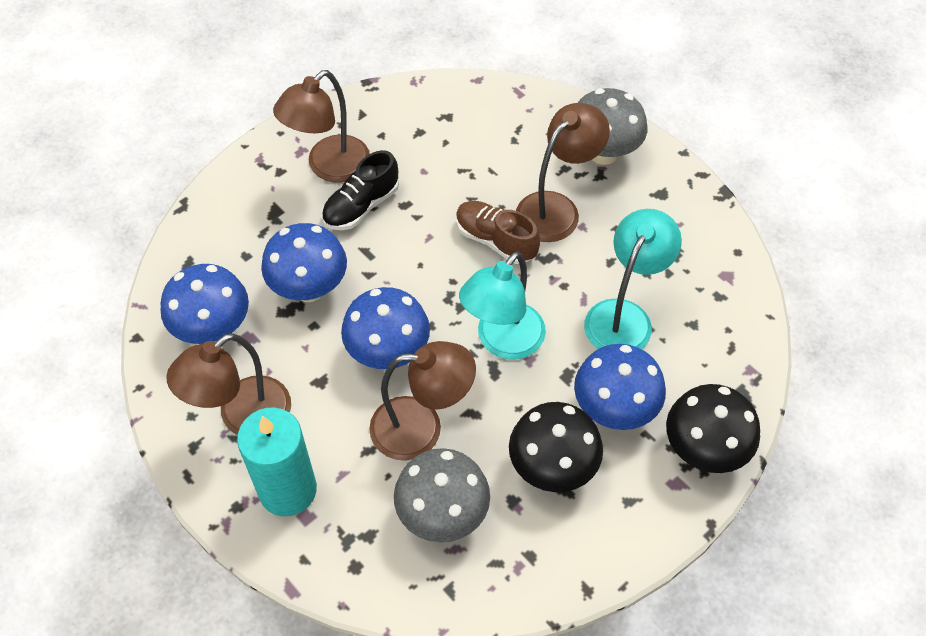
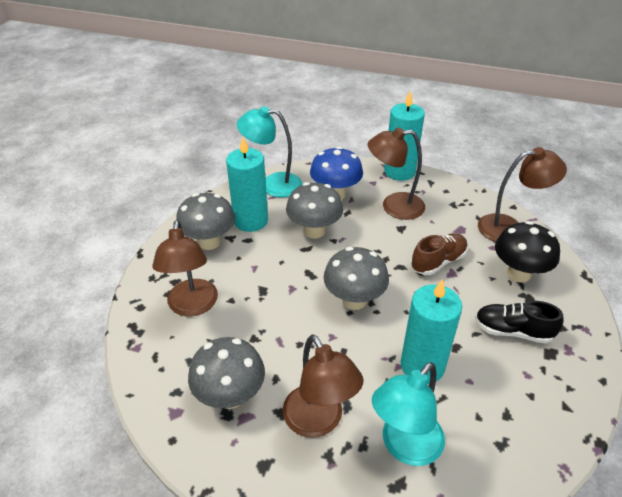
black mushroom: [509,402,603,492] [666,384,760,473] = 2 -> [495,221,560,283] = 1
blue mushroom: [160,264,249,344] [261,223,347,302] [341,287,430,369] [574,344,666,430] = 4 -> [310,146,363,199] = 1
grey mushroom: [394,448,490,543] [578,88,647,165] = 2 -> [176,193,235,250] [188,337,265,409] [286,182,343,239] [324,247,389,310] = 4
turquoise candle: [237,407,317,516] = 1 -> [226,137,268,232] [384,90,425,181] [400,279,462,384] = 3

